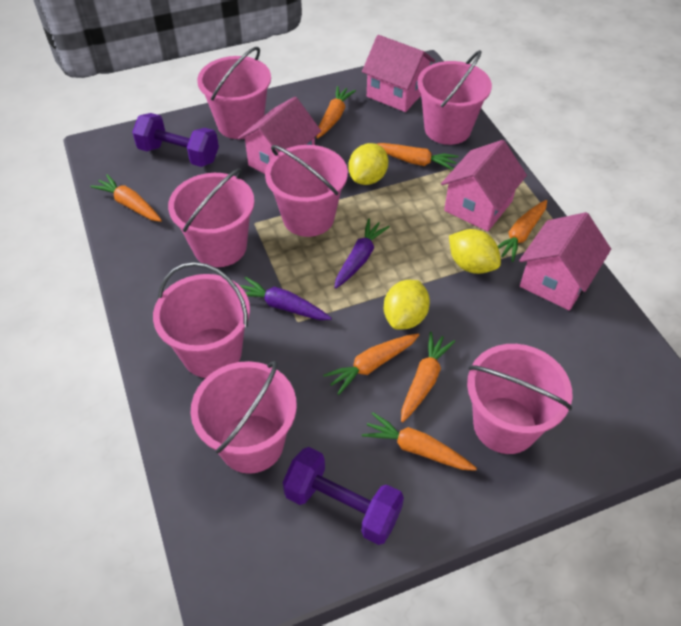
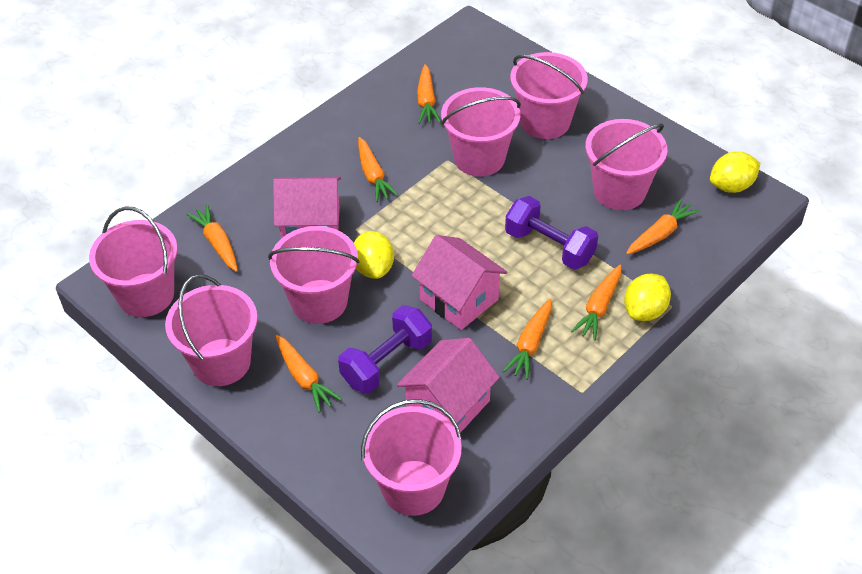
pink house: [238,97,321,174] [362,35,435,112] [441,140,527,232] [519,212,611,311] = 4 -> [273,177,341,238] [397,338,500,433] [412,235,507,330] = 3
purple carrot: [239,277,332,320] [334,219,390,289] = 2 -> none = 0

